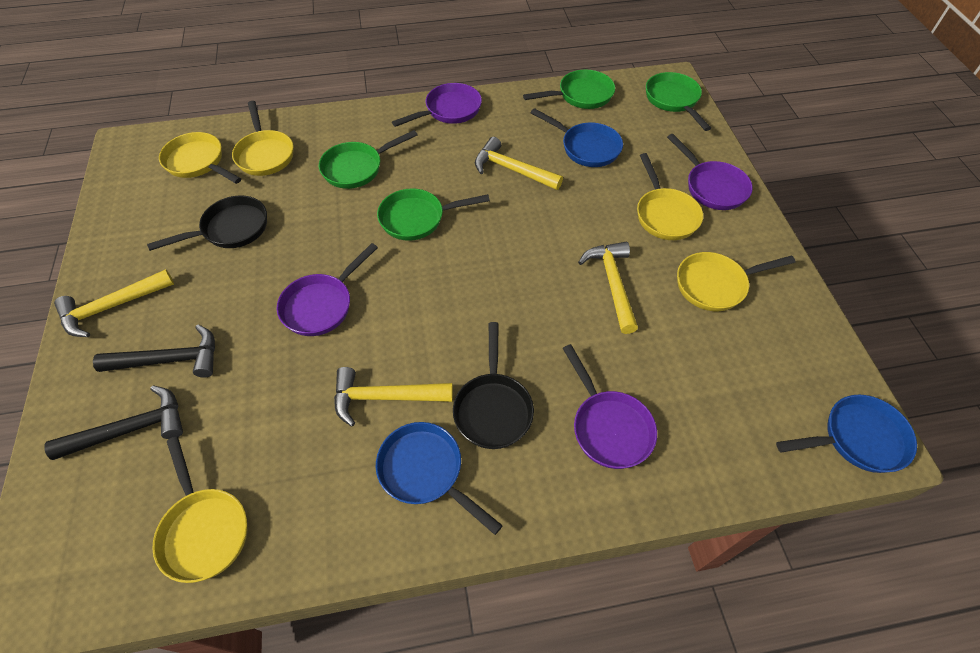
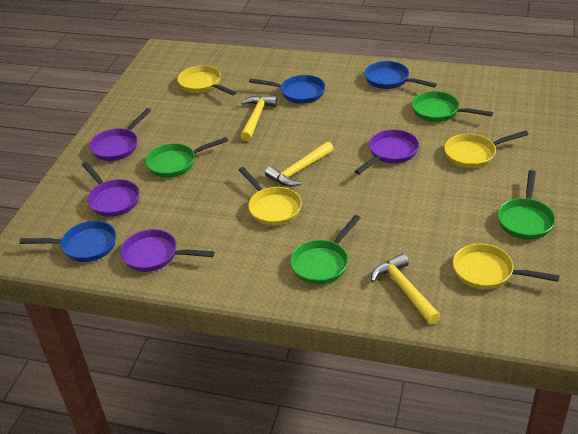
black hammer: [44,386,183,460] [93,324,215,378] = 2 -> none = 0
black pan: [147,195,267,251] [453,322,534,449] = 2 -> none = 0
yellow hammer: [54,269,174,337] [334,367,453,427] [475,137,563,190] [578,242,638,334] = 4 -> [240,95,278,141] [265,142,334,187] [371,253,441,325] = 3
yellow pan: [152,436,247,583] [159,132,242,184] [232,101,294,176] [637,153,703,240] [677,252,795,311] = 5 -> [177,65,236,96] [239,167,302,226] [444,131,529,168] [453,244,559,290] = 4

